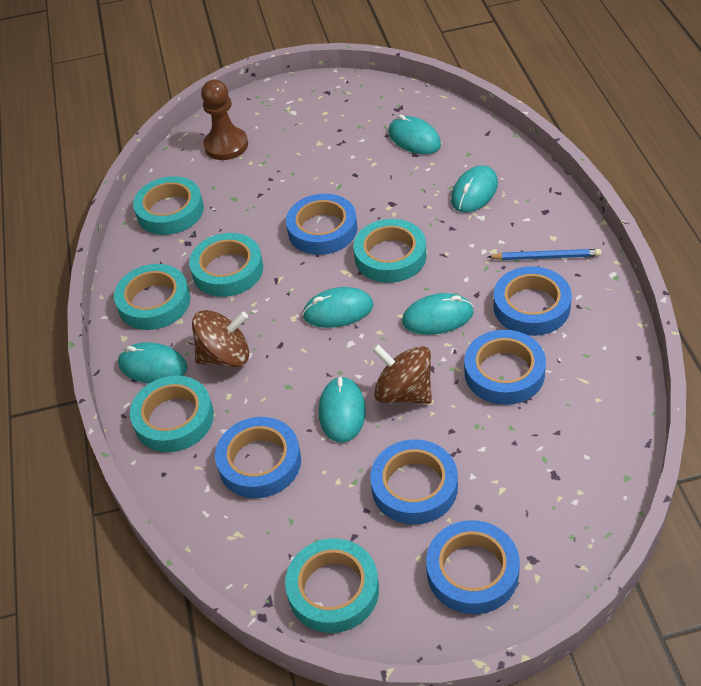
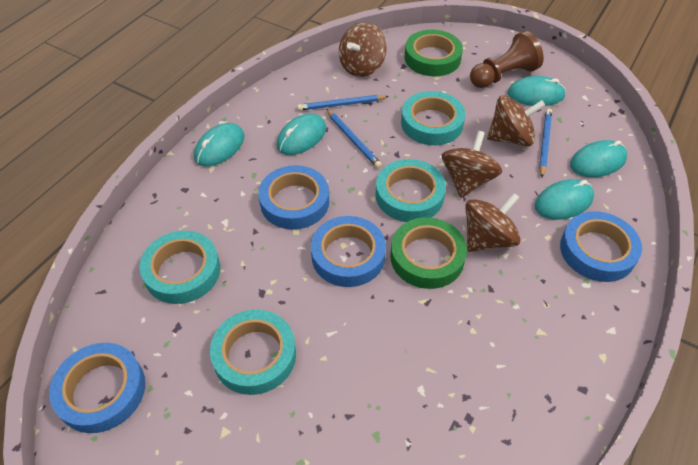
blue pencil: [488,249,601,260] = 1 -> [297,95,389,111] [326,109,382,168] [539,109,552,177] = 3
blue tape: [215,417,301,498] [286,194,357,255] [370,439,458,525] [426,520,520,614] [464,330,546,405] [493,266,572,336] = 6 -> [49,343,145,433] [259,165,329,229] [311,216,386,287] [560,211,642,282] = 4
brown spinning top: [192,310,249,367] [372,344,432,404] = 2 -> [339,22,387,77] [442,131,502,198] [465,193,521,252] [487,96,546,146] = 4
green tape: none = 0 -> [390,217,467,289] [404,30,463,76] = 2
turquoise mouse: [118,342,188,384] [302,287,373,328] [319,376,366,443] [388,115,441,154] [402,293,474,335] [451,165,498,213] = 6 -> [194,123,244,167] [276,114,326,155] [508,76,566,106] [535,179,594,220] [570,140,627,177] = 5
turquoise tape: [114,264,190,330] [130,376,214,452] [133,176,204,235] [189,233,263,297] [285,538,379,633] [353,219,426,283] = 6 -> [139,231,220,304] [210,309,296,395] [376,159,446,222] [401,91,465,145] = 4

